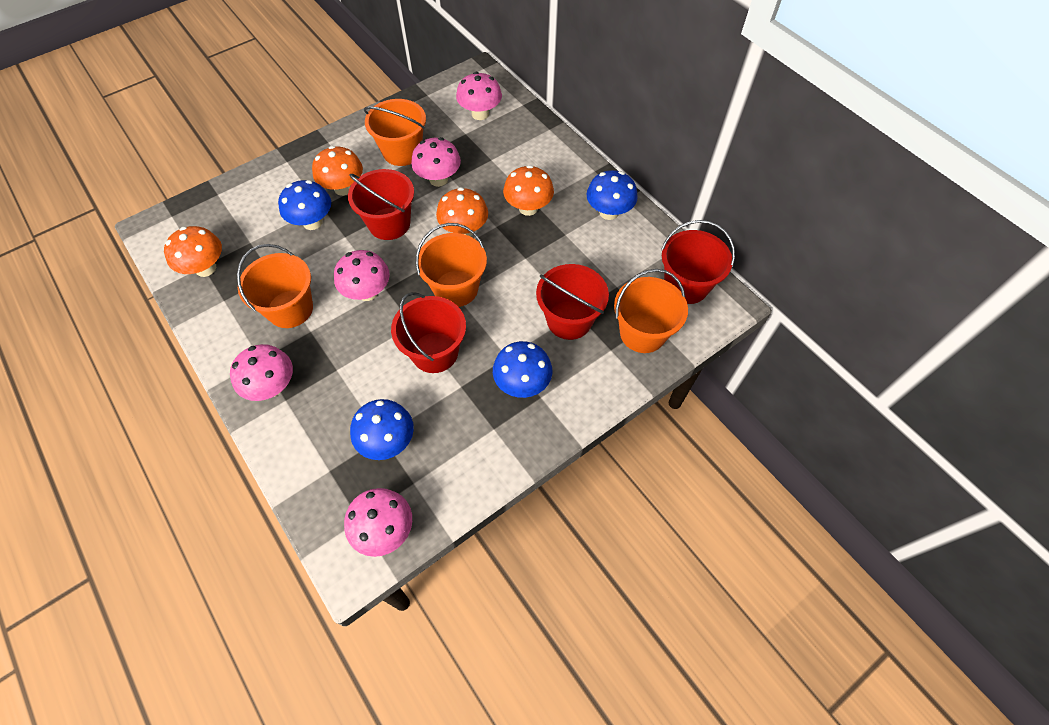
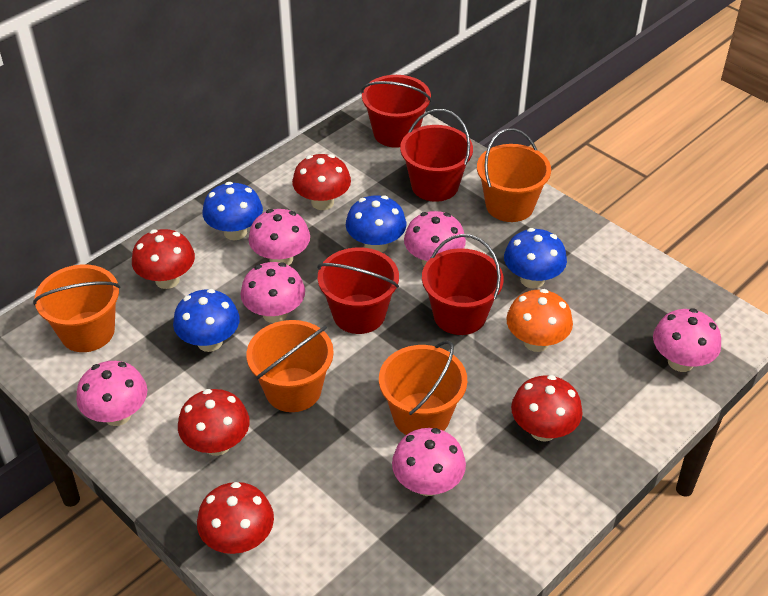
orange mushroom: [164,226,222,277] [312,146,363,196] [436,187,488,237] [503,165,554,216] = 4 -> [506,289,573,352] = 1
pink mushroom: [230,344,293,401] [334,250,390,301] [344,488,412,557] [411,137,461,187] [456,72,502,120] = 5 -> [76,361,147,426] [240,262,305,323] [248,209,310,265] [392,428,466,496] [404,211,466,266] [653,308,721,372] = 6
red mushroom: none = 0 -> [132,229,195,289] [178,389,250,456] [197,482,274,554] [292,154,351,210] [511,375,583,442] = 5

